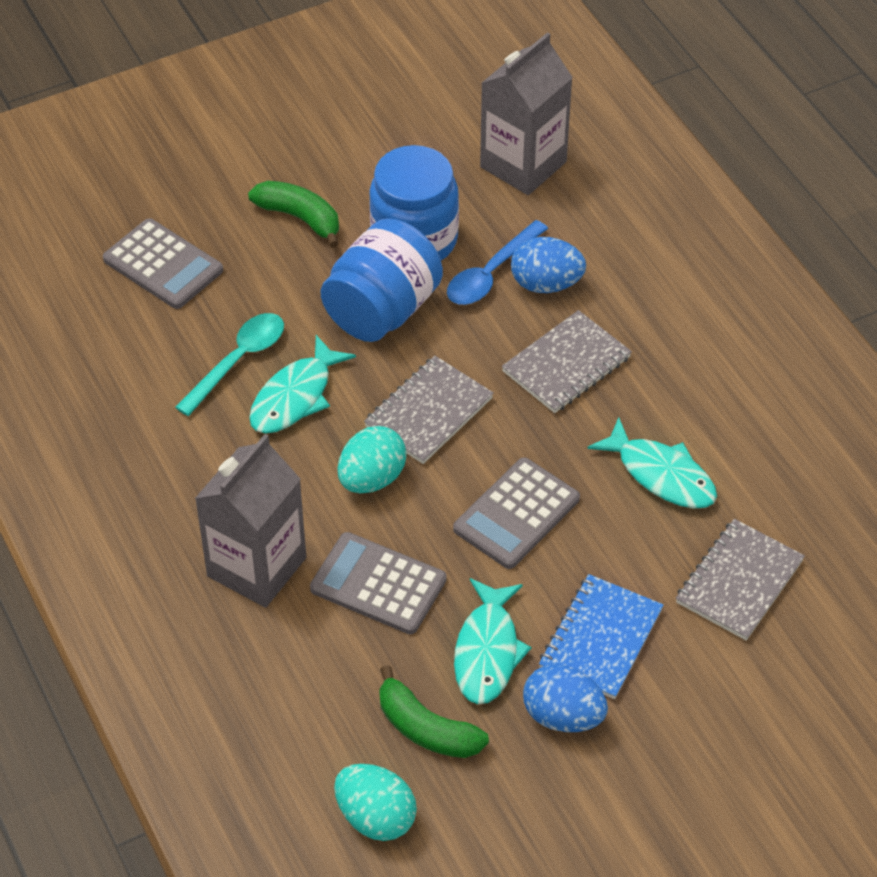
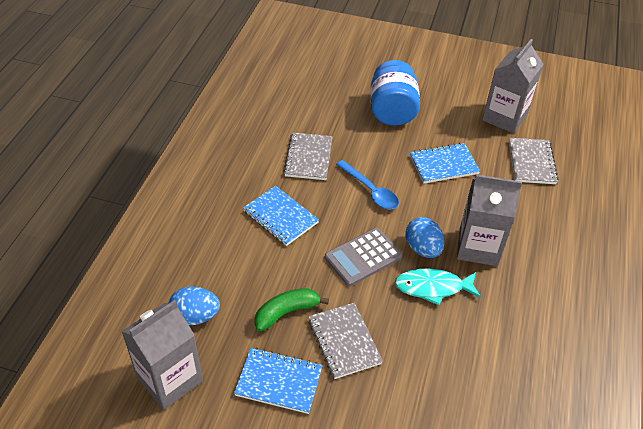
blue jar: [321,218,443,342] [369,145,459,261] = 2 -> [371,60,420,126] = 1
blue notebook: [539,574,664,699] = 1 -> [234,348,323,414] [243,186,319,246] [410,143,480,184] = 3
green banana: [248,181,339,248] [379,665,489,758] = 2 -> [254,288,329,331] = 1
grey calculator: [103,218,223,309] [310,532,446,634] [453,457,580,569] = 3 -> [325,228,402,286] = 1
grey carton: [195,434,306,608] [480,32,573,195] = 2 -> [121,300,203,410] [457,174,522,266] [482,39,544,133] = 3
turquoise egg: [334,764,417,841] [338,426,407,493] = 2 -> none = 0
turquoise fish: [249,335,356,434] [454,578,531,704] [587,417,717,509] = 3 -> [395,268,481,305] = 1
turquoise spoon: [175,313,284,416] = 1 -> none = 0

